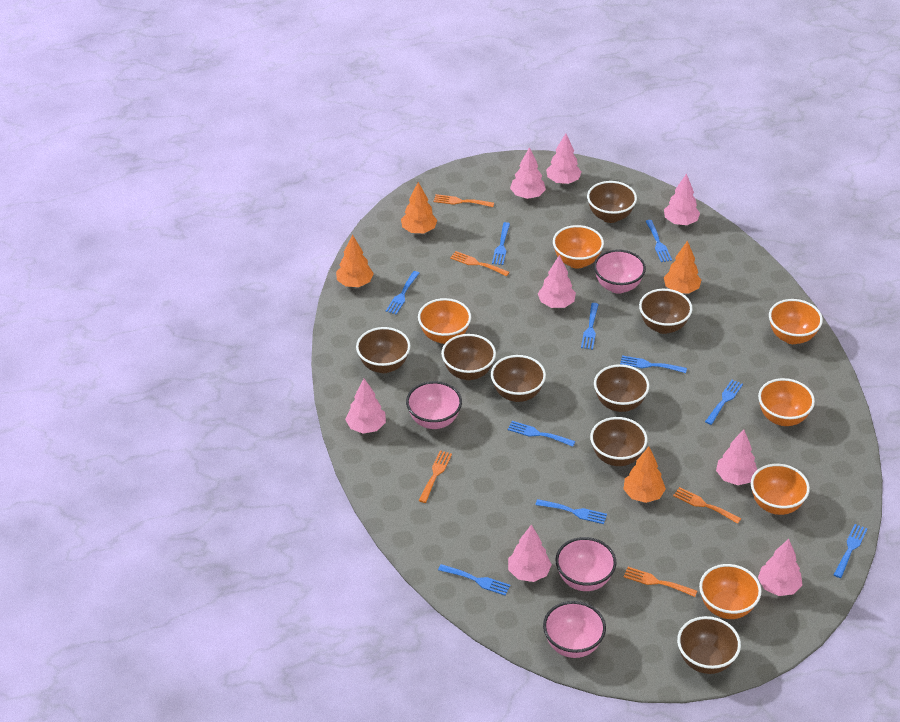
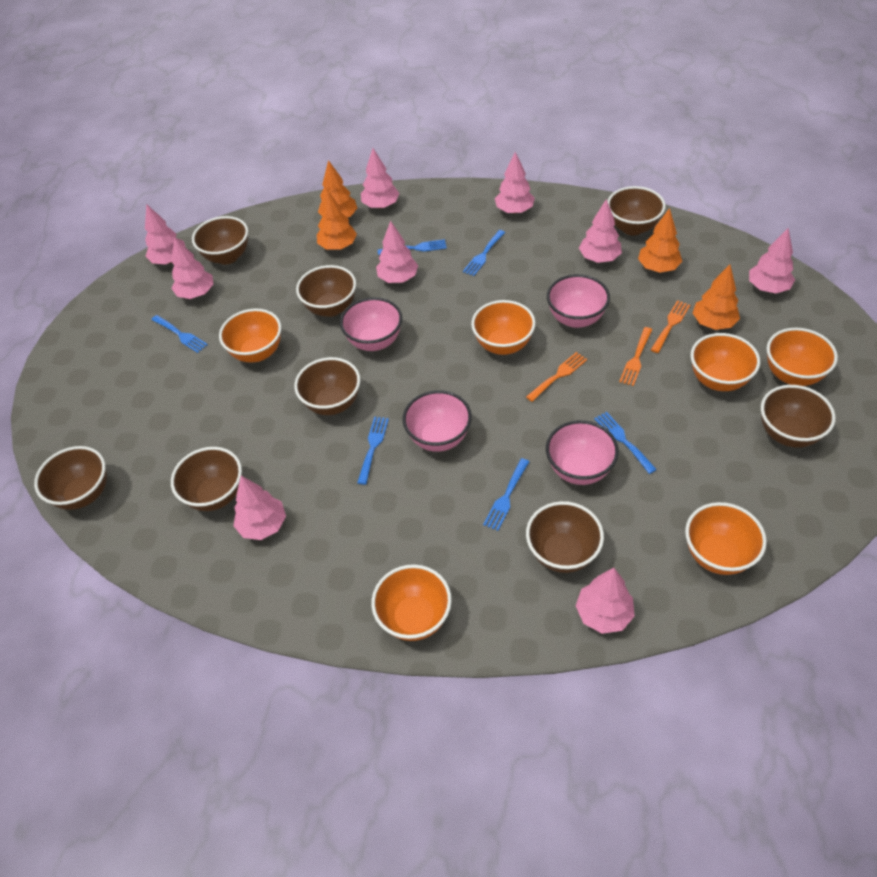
blue fork: [386,271,419,315] [438,564,510,596] [492,222,510,265] [508,421,575,447] [535,499,607,524] [581,303,599,350] [620,355,687,373] [645,220,672,262] [705,380,743,425] [834,524,867,578] = 10 -> [151,315,208,353] [357,417,389,485] [378,239,447,255] [463,230,506,276] [483,458,529,531] [594,412,657,474] = 6
orange fork: [419,451,452,503] [434,194,494,207] [450,251,509,276] [623,567,697,597] [673,487,741,524] = 5 -> [526,352,587,402] [619,327,652,386] [651,300,690,353] = 3
pink tree: [345,379,386,434] [508,525,552,582] [510,147,546,199] [538,255,576,308] [546,133,581,184] [664,173,700,225] [716,429,757,485] [758,539,802,596] = 8 -> [145,204,185,264] [171,237,214,299] [234,476,286,540] [361,148,400,209] [376,221,418,283] [495,152,535,214] [576,568,635,634] [579,199,622,263] [749,228,795,293] = 9

